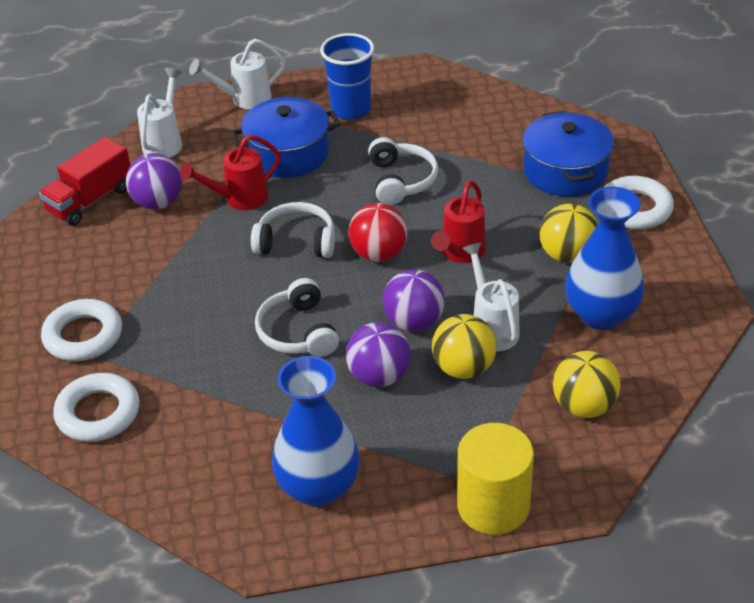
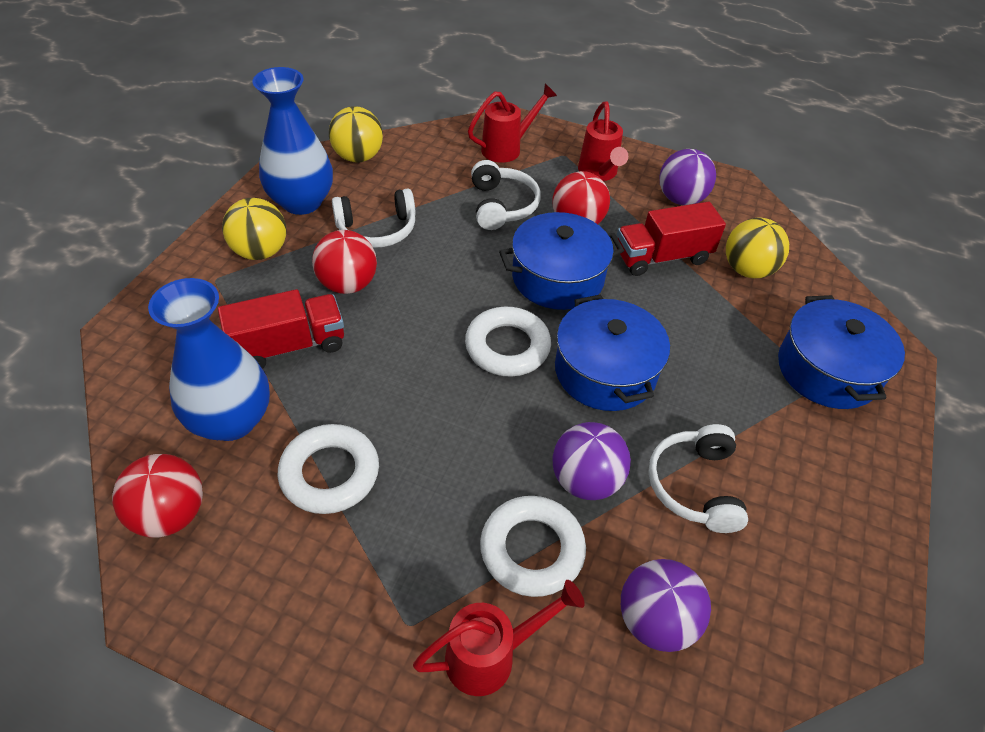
blue cup: [320,33,374,120] = 1 -> none = 0
blue pot: [231,97,340,178] [523,111,614,196] = 2 -> [499,212,624,310] [555,295,670,411] [778,295,905,409] = 3
red ball: [349,203,407,262] = 1 -> [112,454,203,538] [312,230,377,294] [553,171,610,224] = 3
red truck: [39,137,130,226] = 1 -> [218,289,344,369] [616,202,726,276] = 2
red watering can: [180,134,281,210] [431,181,486,263] = 2 -> [413,580,585,696] [468,84,557,163] [578,101,628,181] = 3
white watering can: [137,68,182,158] [189,39,285,109] [462,242,520,351] = 3 -> none = 0
yellow cylinder: [457,423,534,535] = 1 -> none = 0

